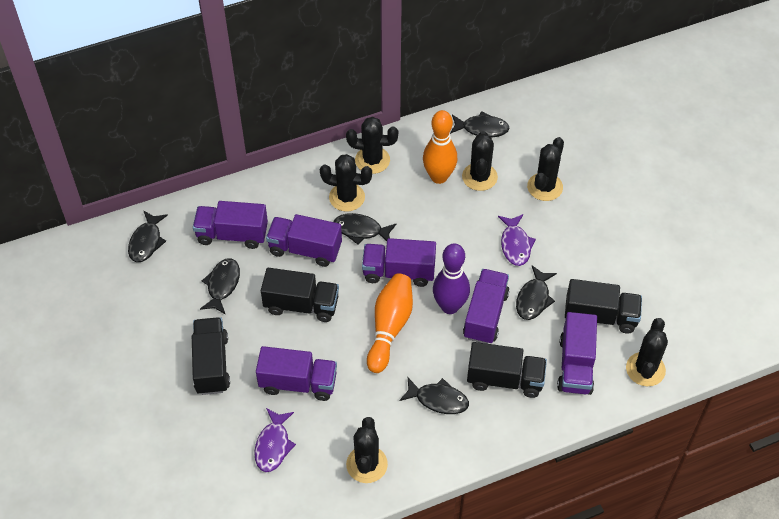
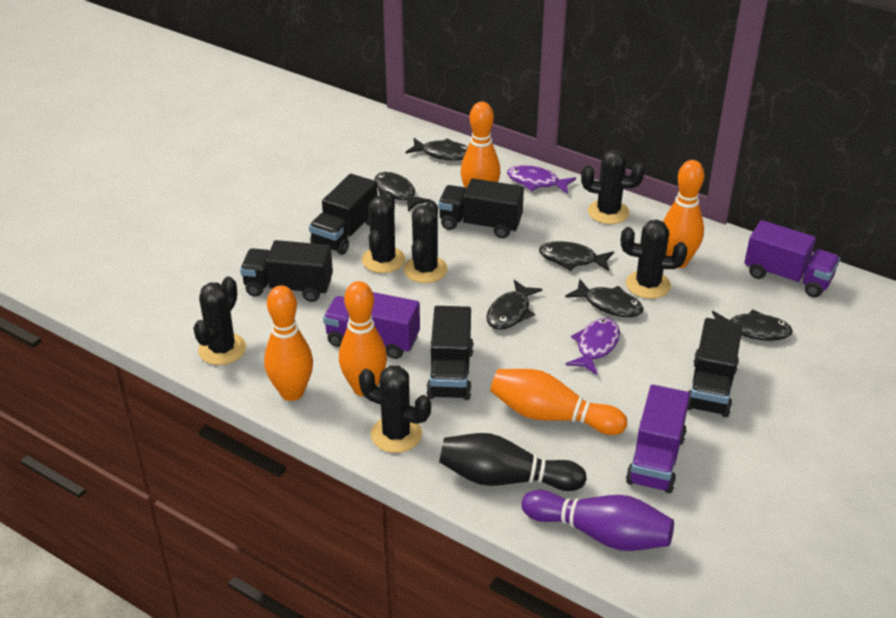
black bowling pin: none = 0 -> [439,433,587,491] = 1
black truck: [192,317,230,395] [261,268,339,322] [467,342,547,398] [565,279,642,334] = 4 -> [240,240,333,302] [309,174,378,255] [426,306,474,400] [438,179,524,238] [687,318,743,417] = 5
orange bowling pin: [367,274,413,373] [423,110,458,184] = 2 -> [264,285,313,401] [339,281,387,396] [461,102,500,188] [490,369,627,435] [663,160,704,268] = 5
purple truck: [193,201,268,249] [256,346,337,401] [266,214,342,267] [362,238,436,287] [463,269,509,344] [557,312,597,395] = 6 -> [323,292,420,359] [626,385,690,493] [744,220,840,297] = 3

